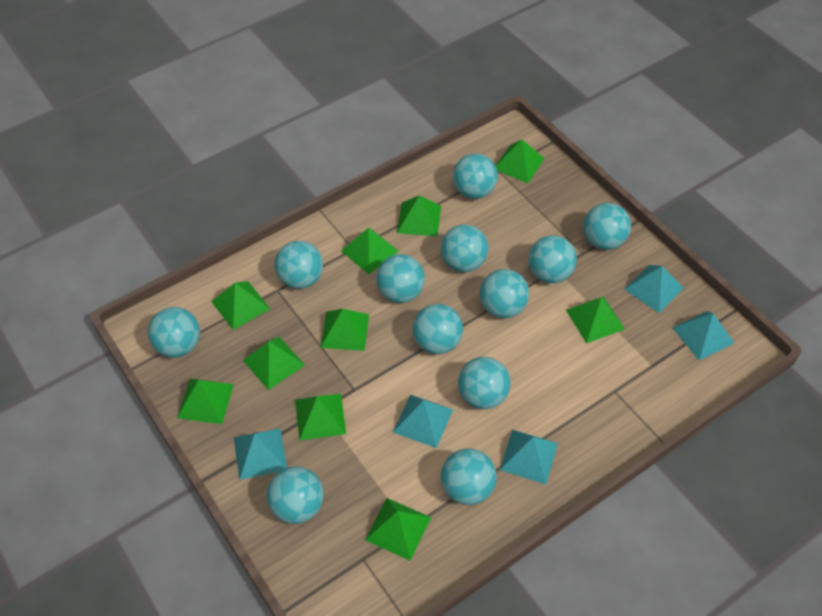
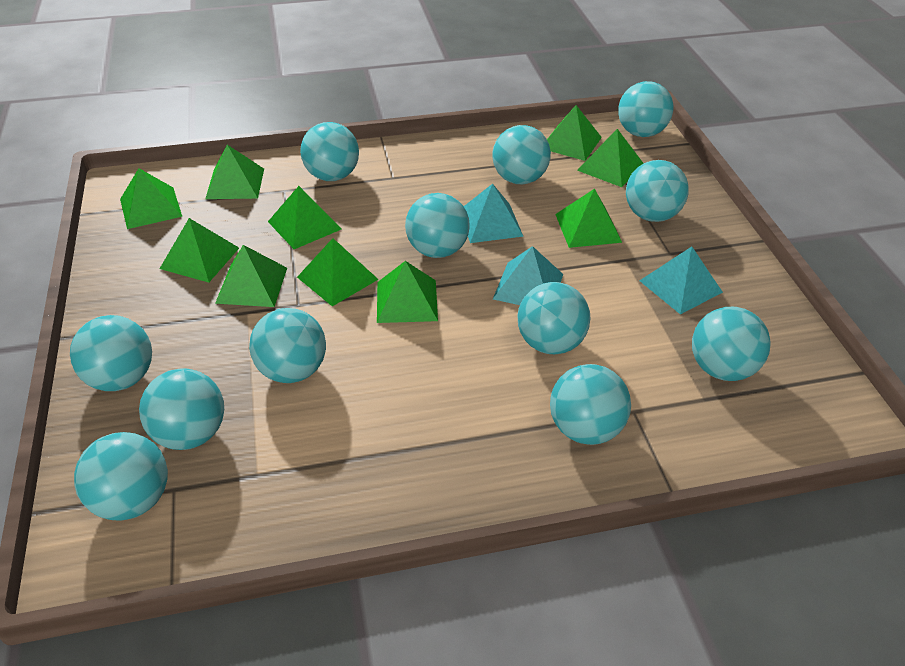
turquoise pyramid: [234,428,287,480] [393,395,453,448] [500,430,558,484] [625,265,684,313] [673,311,734,360] = 5 -> [464,184,524,243] [493,246,563,305] [640,247,723,314] = 3

